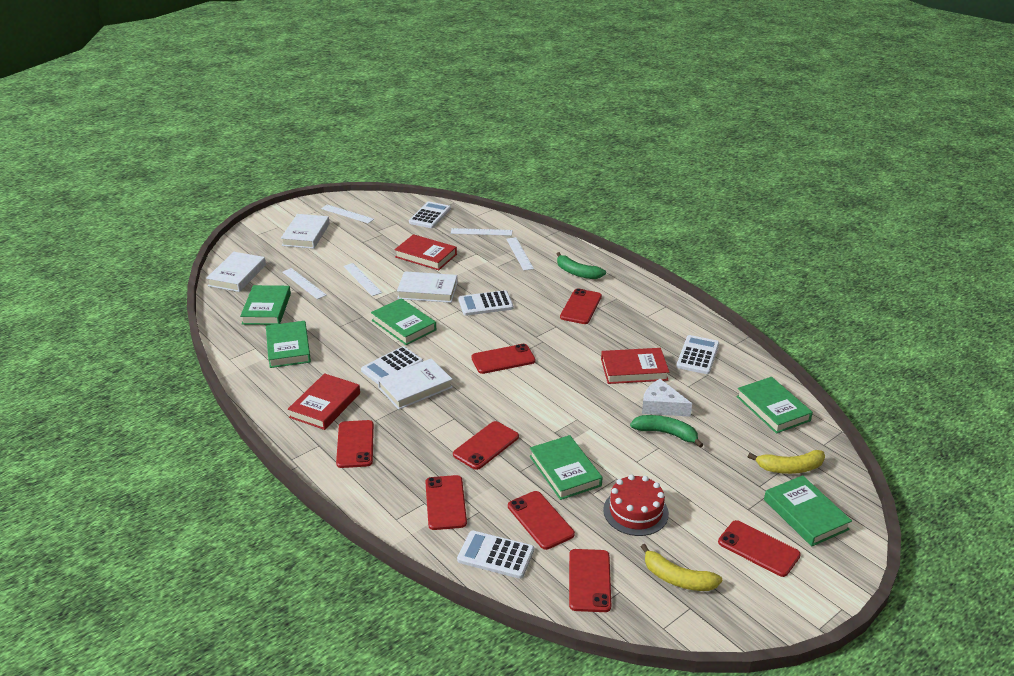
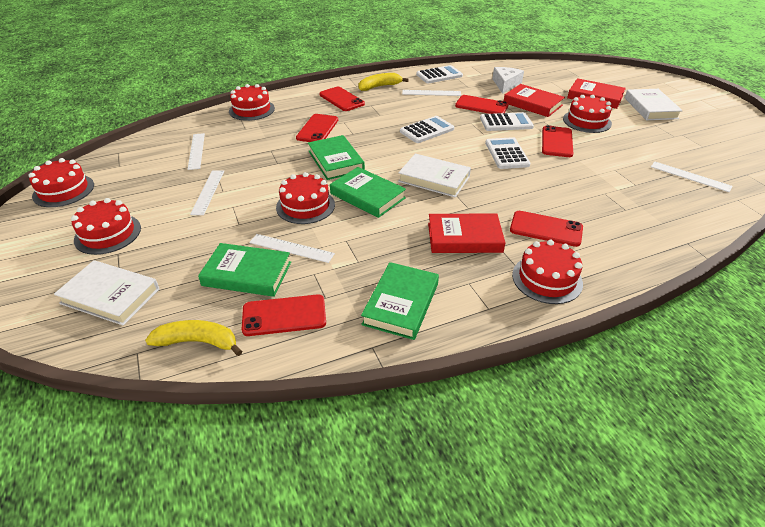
green banana: [557,252,606,279] [630,415,703,448] = 2 -> none = 0
green book: [240,285,291,325] [266,321,311,368] [371,298,436,345] [530,435,602,500] [736,377,813,434] [764,475,852,546] = 6 -> [198,243,291,297] [308,135,365,180] [330,167,406,218] [361,262,439,340] = 4
red cake: [603,474,669,536] = 1 -> [29,158,94,207] [71,198,141,255] [229,84,275,121] [276,172,335,224] [512,240,583,304] [563,95,612,133] = 6
red phone: [336,420,374,468] [425,475,467,530] [453,421,519,470] [471,344,536,374] [508,491,575,550] [560,288,602,324] [569,549,611,612] [718,520,801,577] = 8 -> [242,294,326,336] [296,114,338,142] [319,87,365,111] [455,95,509,114] [510,211,583,247] [542,125,573,157] = 6
white book: [206,252,266,292] [281,214,330,249] [378,358,453,410] [397,271,458,303] = 4 -> [54,260,159,326] [398,153,471,197] [625,89,683,120] = 3
white calculator: [361,346,423,384] [409,201,451,228] [457,531,534,579] [458,290,513,316] [676,335,719,374] = 5 -> [400,116,454,143] [416,65,463,84] [480,112,534,131] [485,137,530,169] = 4

